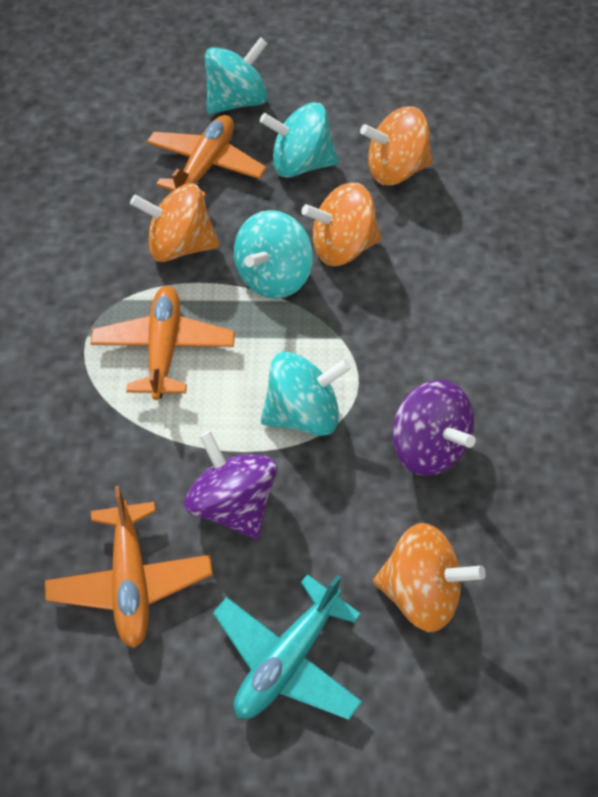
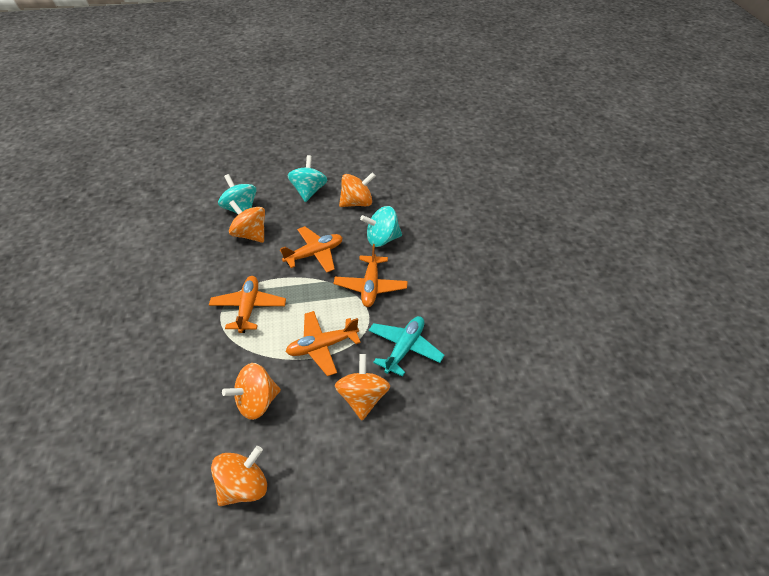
orange plane: [45,486,213,648] [90,286,235,400] [147,115,267,198] = 3 -> [209,276,286,333] [280,226,343,273] [286,311,361,376] [334,244,408,307] = 4
orange spinning top: [130,183,219,262] [302,182,382,266] [360,107,433,185] [373,523,486,632] = 4 -> [211,446,267,506] [222,363,281,420] [229,200,265,243] [335,354,390,420] [339,172,375,207] = 5
purple spinning top: [184,431,277,539] [392,380,476,476] = 2 -> none = 0
turquoise spinning top: [205,37,268,114] [234,210,313,299] [260,103,339,178] [261,352,351,436] = 4 -> [218,174,256,213] [287,155,327,202] [360,206,402,247] = 3

